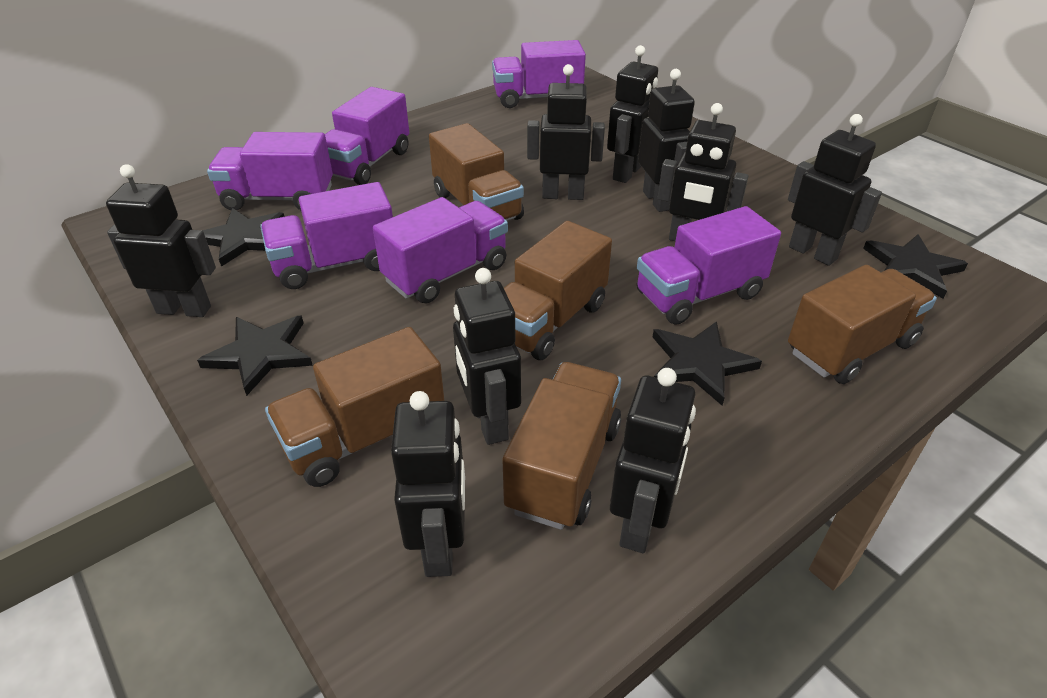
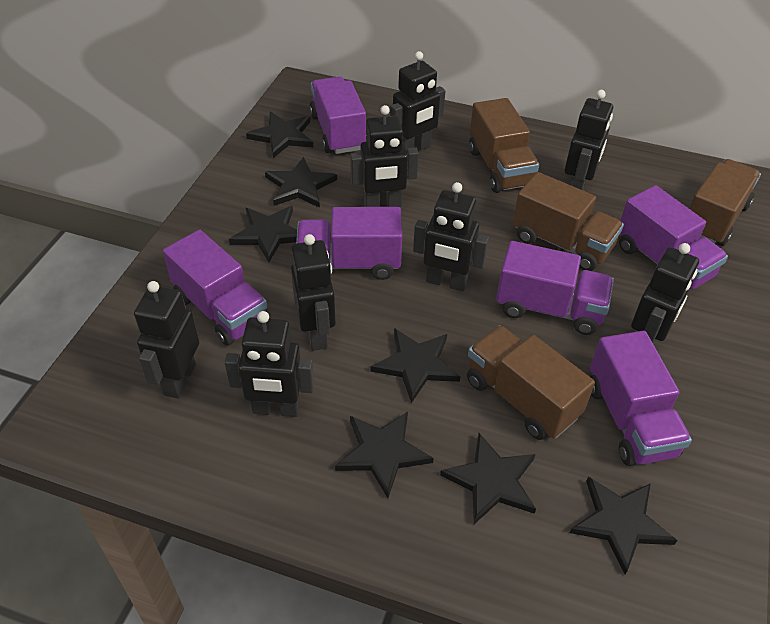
black robot: [106,164,216,317] [391,391,465,577] [453,268,521,445] [527,64,605,200] [607,45,658,183] [610,368,696,553] [638,69,695,212] [657,103,749,241] [788,114,882,266] = 9 -> [134,281,199,399] [225,311,314,417] [291,234,336,351] [350,105,419,207] [390,51,445,152] [413,182,489,292] [565,90,613,190] [631,243,699,344] = 8
black star: [197,316,313,396] [202,208,285,267] [653,321,762,406] [863,234,968,298] = 4 -> [229,206,297,262] [246,112,313,158] [265,157,337,208] [335,412,434,498] [371,328,461,403] [440,433,536,524] [570,477,677,574] = 7
brown truck: [265,327,444,487] [429,123,524,221] [503,362,621,530] [504,221,612,360] [788,265,937,384] = 5 -> [467,325,595,440] [469,98,539,193] [513,172,624,271] [689,159,761,246] = 4

